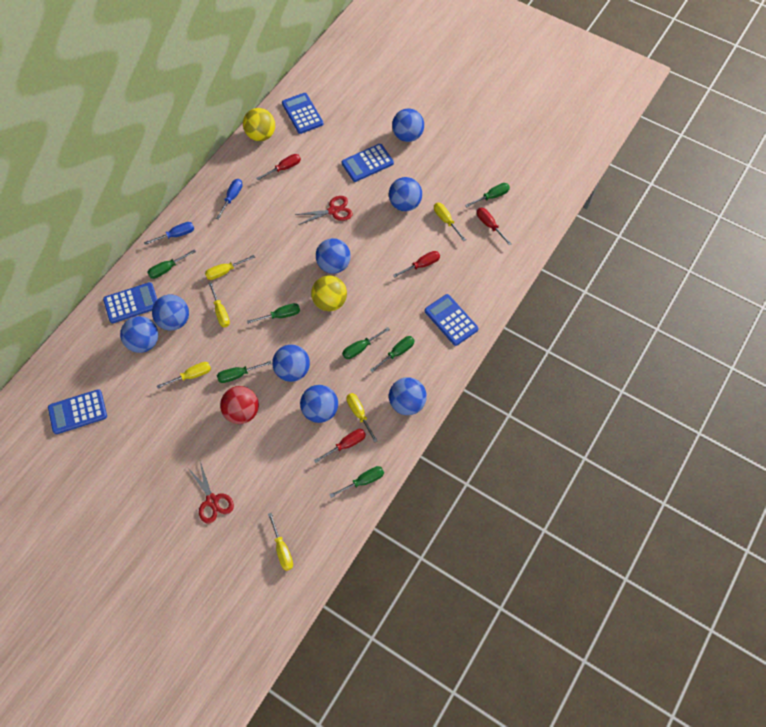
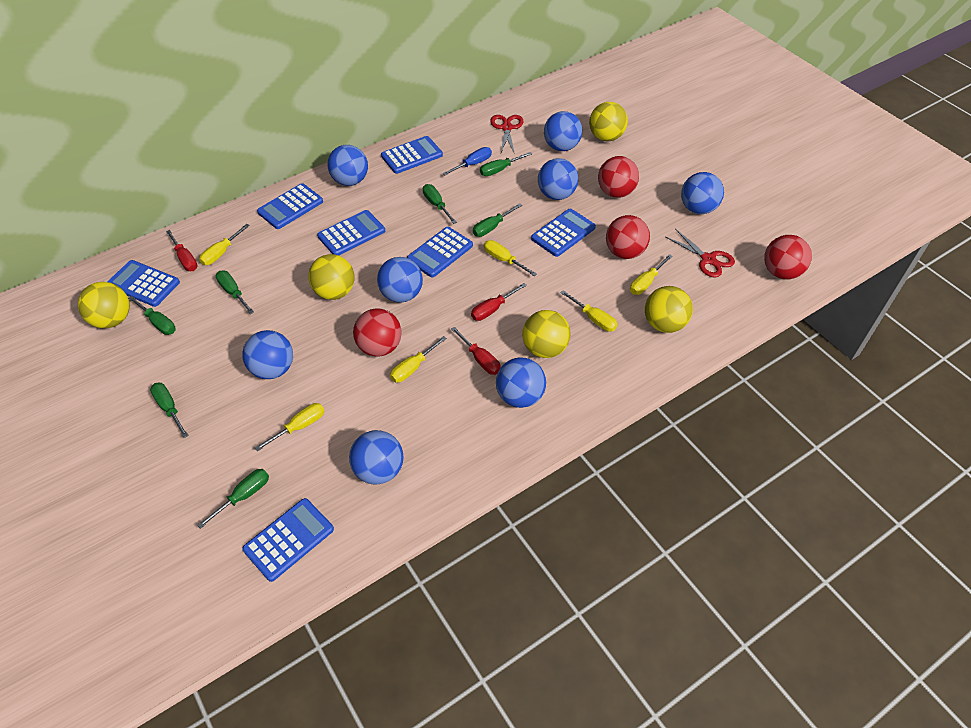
blue calculator: [48,389,107,434] [103,282,157,323] [282,93,323,134] [342,144,394,182] [425,294,479,346] = 5 -> [107,260,180,307] [242,498,334,582] [257,183,323,229] [317,210,385,255] [381,136,443,174] [407,227,473,278] [531,209,596,257] = 7
blue screwdriver: [144,222,194,245] [216,179,243,220] = 2 -> [443,147,492,175] = 1
red ball: [220,386,259,424] = 1 -> [353,308,402,357] [598,156,639,198] [606,215,650,259] [764,235,812,279] = 4
red screwdriver: [256,154,301,180] [314,429,366,463] [393,251,440,278] [477,208,512,245] = 4 -> [166,230,198,271] [451,327,501,375] [471,283,527,321] = 3
yellow ball: [243,108,275,141] [311,275,347,311] = 2 -> [78,282,130,329] [308,254,355,300] [522,310,571,358] [589,102,628,141] [645,286,693,333] = 5

